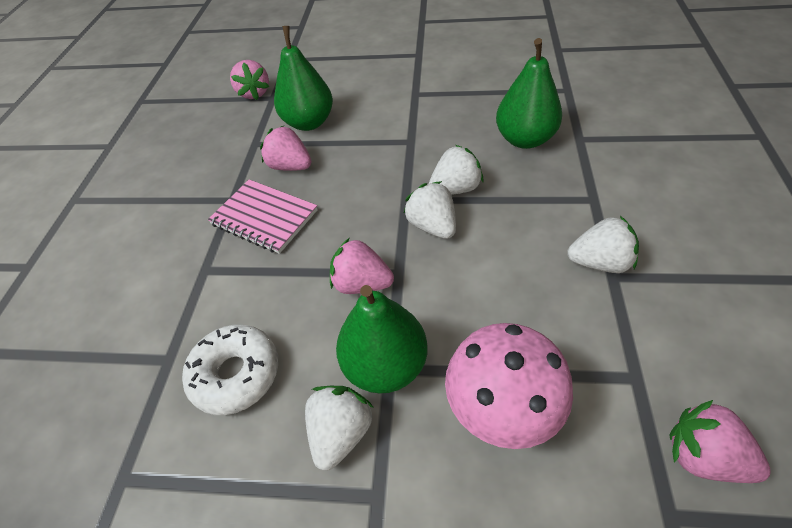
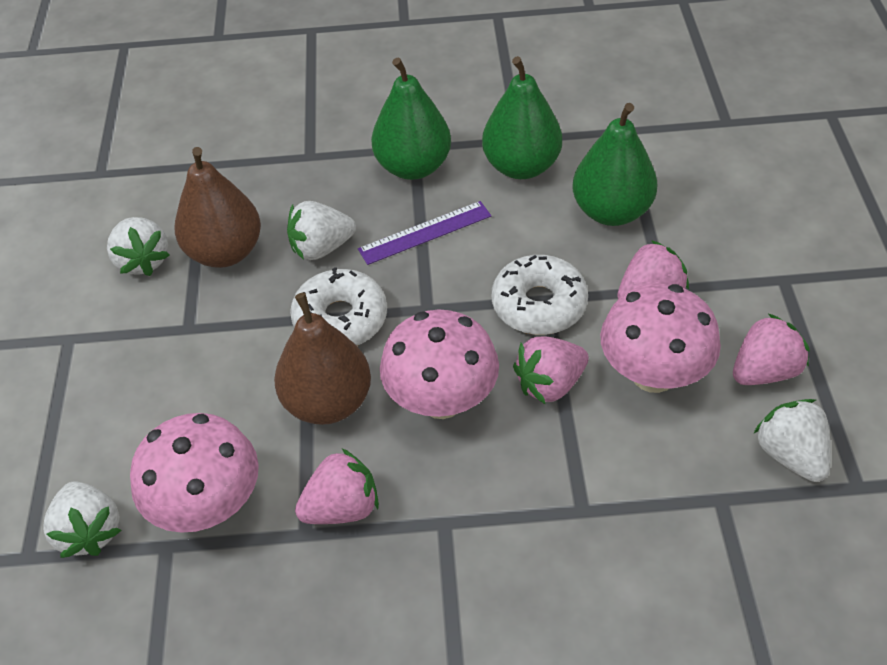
brown pear: none = 0 -> [175,147,261,268] [274,293,371,425] = 2
pink mushroom: [445,323,573,449] = 1 -> [130,413,259,533] [380,310,499,419] [600,284,721,393] = 3
pink notebook: [208,179,318,254] = 1 -> none = 0
purple ruler: none = 0 -> [358,201,491,265] = 1
white donut: [182,324,278,415] = 1 -> [290,267,387,346] [492,255,588,335] = 2

